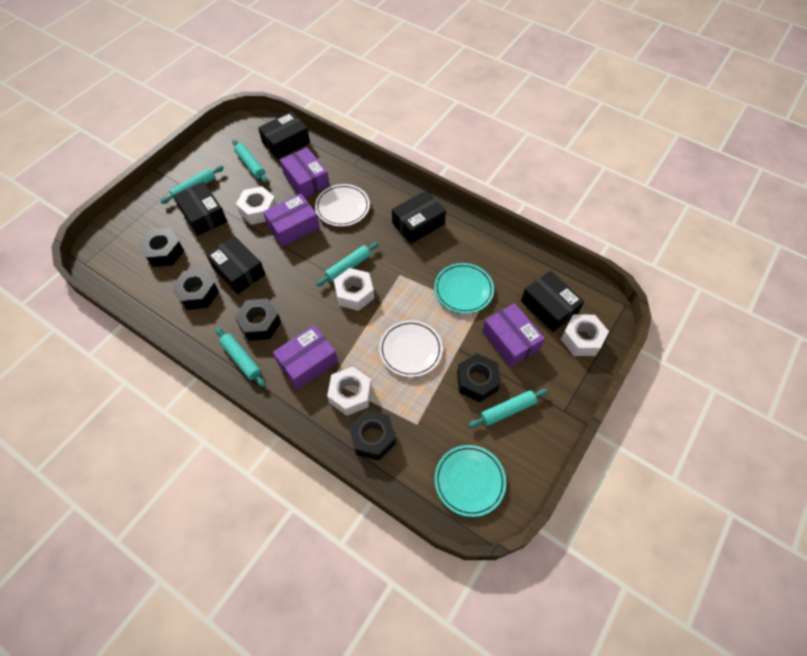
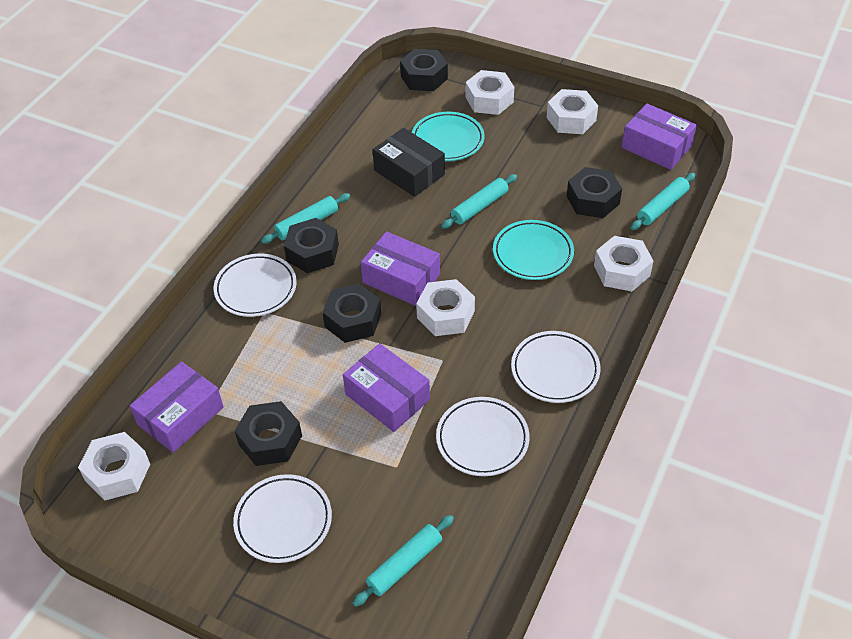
black box: [173,182,227,236] [206,236,266,294] [258,111,310,159] [392,191,446,244] [521,271,584,332] = 5 -> [373,128,445,197] = 1
turquoise rolling pin: [160,166,224,204] [215,327,266,387] [232,140,268,183] [316,242,379,286] [468,389,548,428] = 5 -> [261,193,350,244] [352,515,454,607] [441,174,517,229] [631,173,695,230] = 4
white nut: [236,186,277,225] [327,367,372,416] [334,268,374,311] [561,314,609,356] = 4 -> [78,432,150,500] [416,279,475,336] [466,70,514,115] [547,89,598,134] [594,236,653,292] = 5
white plate: [315,184,370,226] [379,320,443,377] = 2 -> [214,254,297,317] [233,474,332,563] [436,397,529,476] [511,331,601,403] = 4

